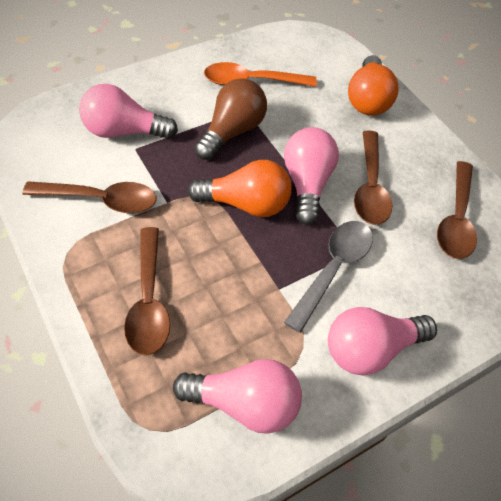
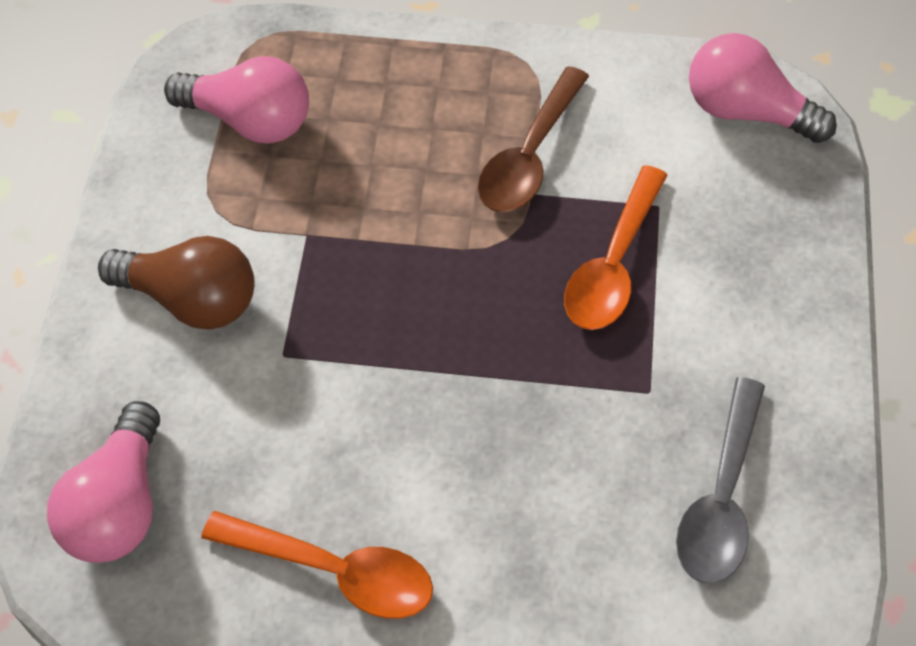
brown spoon: [22,181,156,213] [124,227,170,355] [354,130,392,225] [437,161,477,259] = 4 -> [478,66,589,212] = 1
orange light bulb: [188,160,292,217] [348,55,398,115] = 2 -> none = 0
orange spoon: [204,62,317,87] = 1 -> [201,511,433,619] [564,165,668,330] = 2
pink light bulb: [79,84,178,139] [173,359,302,434] [284,127,339,225] [328,307,437,376] = 4 -> [47,401,160,563] [164,56,309,143] [689,33,837,143] = 3

